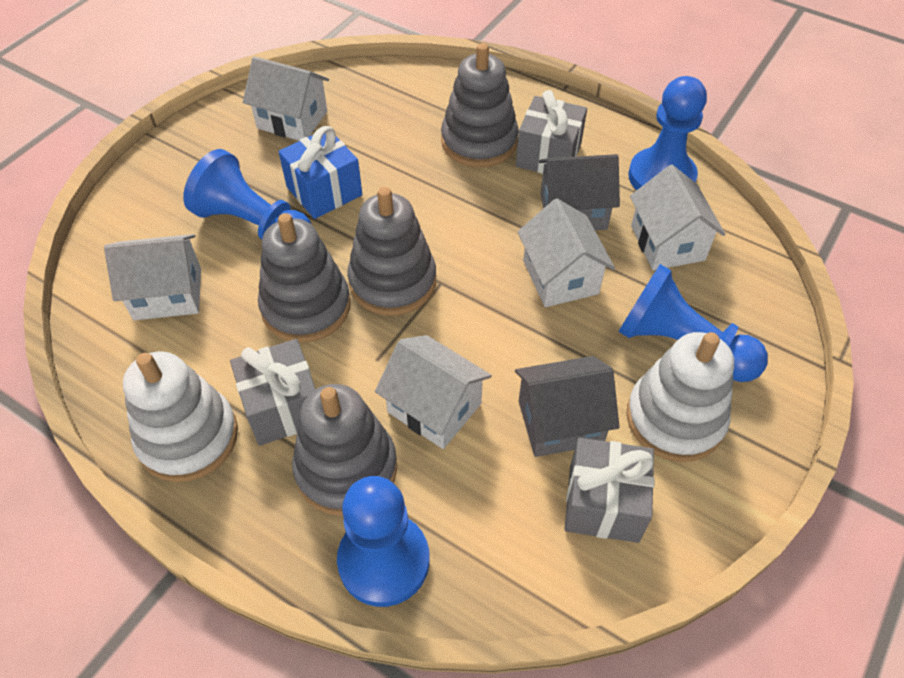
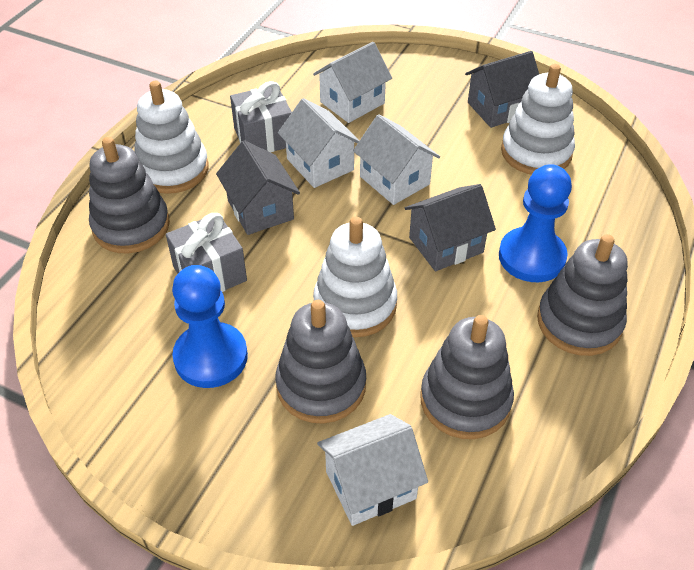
blue gift: [279,126,362,219] = 1 -> none = 0
blue pawn: [183,149,311,239] [337,476,430,607] [618,264,768,382] [628,76,707,190] = 4 -> [172,265,248,388] [499,164,572,282] = 2
grey gift: [230,339,316,446] [516,90,587,174] [564,438,655,543] = 3 -> [166,213,247,292] [230,81,292,152] = 2
grey house: [515,356,620,457] [539,154,620,230] = 2 -> [216,140,300,235] [405,184,496,271] [465,51,539,128] = 3
white house: [104,234,201,320] [243,56,329,141] [375,335,492,449] [518,198,615,307] [630,165,725,270] = 5 -> [278,98,360,188] [313,42,392,123] [317,414,428,526] [353,114,440,205] = 4
white stacking toy: [123,352,238,482] [626,332,734,462] = 2 -> [134,81,209,194] [313,217,397,337] [501,64,575,175] = 3

